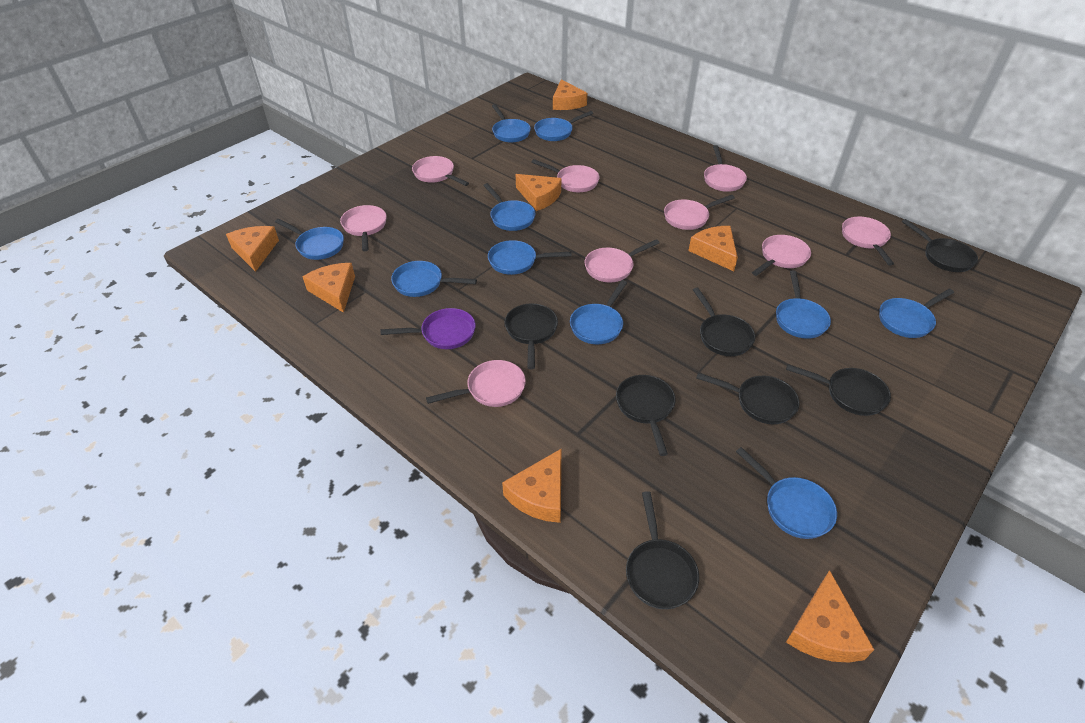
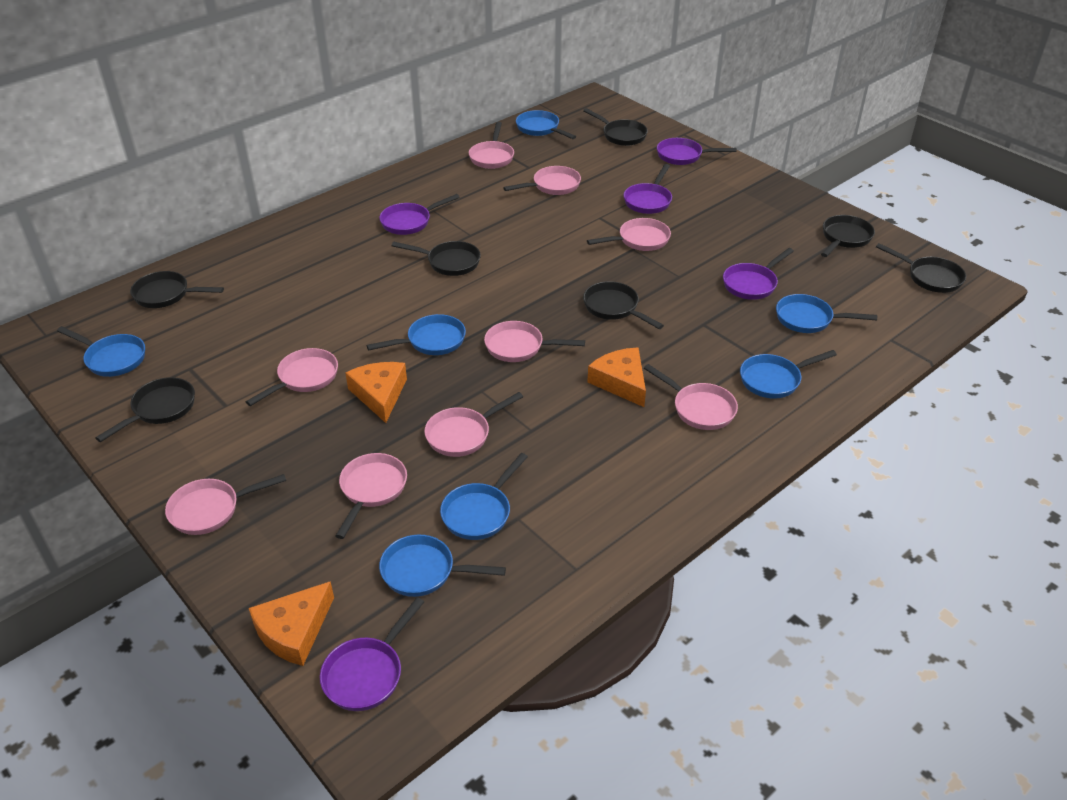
blue pan: [275,219,344,260] [391,261,477,297] [483,183,535,231] [488,240,572,275] [492,104,531,142] [534,111,593,141] [570,280,627,344] [736,447,837,539] [776,270,831,339] [879,289,954,338] = 10 -> [57,326,145,377] [367,314,466,355] [379,534,506,597] [440,453,528,540] [516,110,576,139] [740,350,837,399] [776,294,877,333] = 7
orange cheese: [226,226,279,272] [302,263,355,313] [502,449,561,523] [516,174,562,211] [553,80,587,110] [688,226,738,271] [786,570,874,662] = 7 -> [249,581,334,666] [345,362,407,423] [587,347,646,407] = 3
purple pan: [381,308,476,349] = 1 -> [320,597,424,711] [380,194,460,235] [624,164,672,214] [657,138,737,165] [723,248,794,300] = 5

